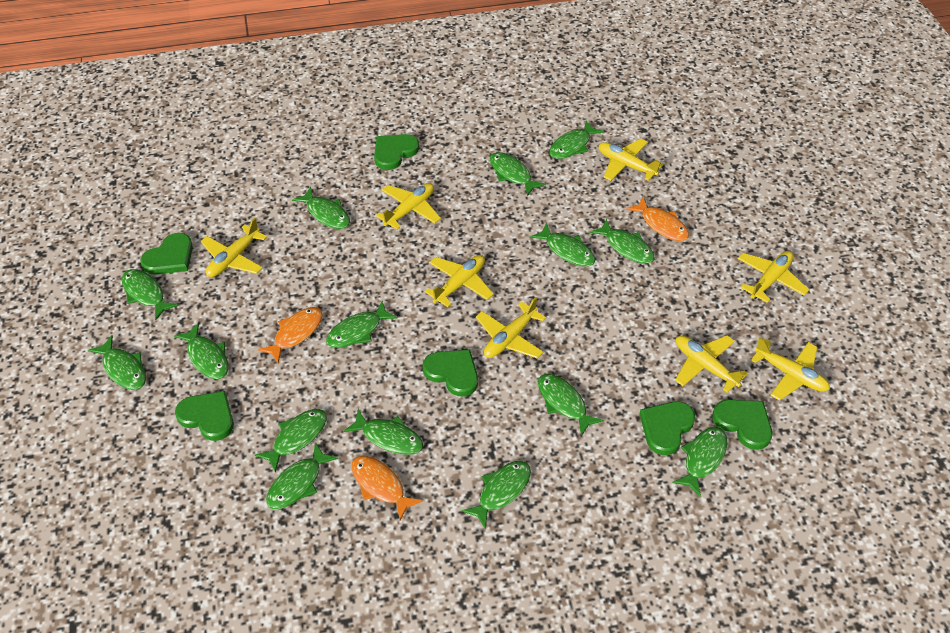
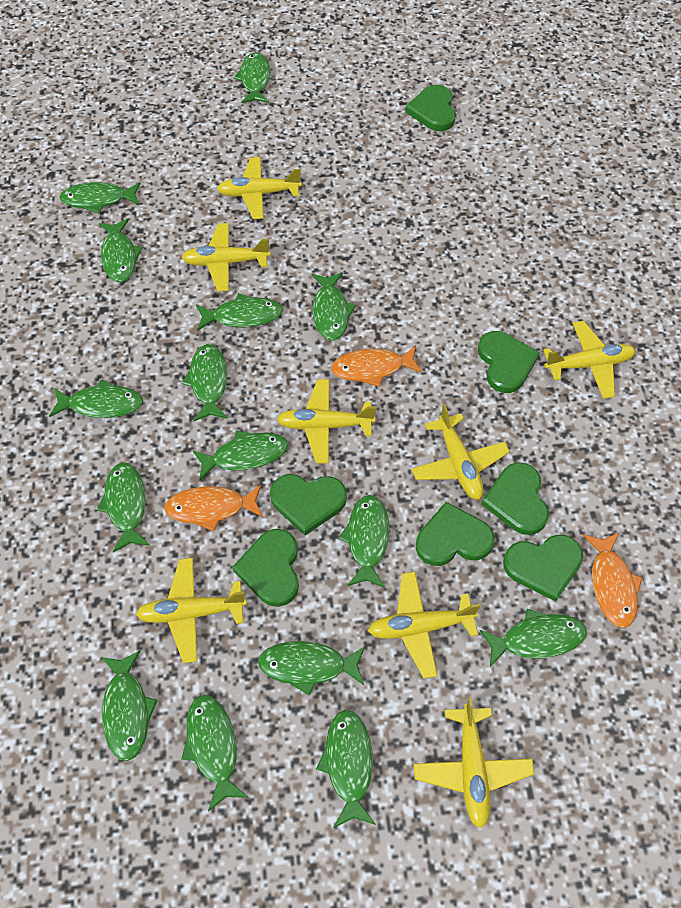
green heart: [140,233,193,275] [175,391,234,441] [374,134,419,170] [423,350,478,396] [640,402,695,455] [712,400,772,450] = 6 -> [232,529,299,607] [270,474,347,536] [405,85,456,131] [416,502,495,566] [478,331,540,393] [481,462,549,535] [503,535,583,602] = 7

